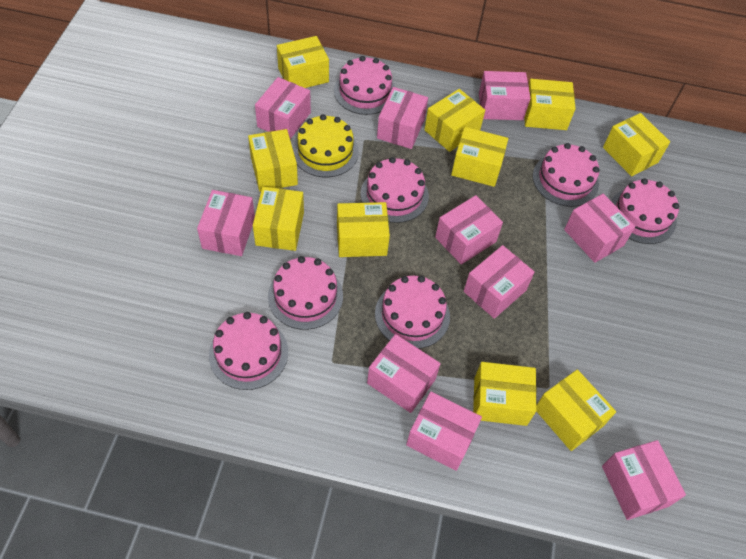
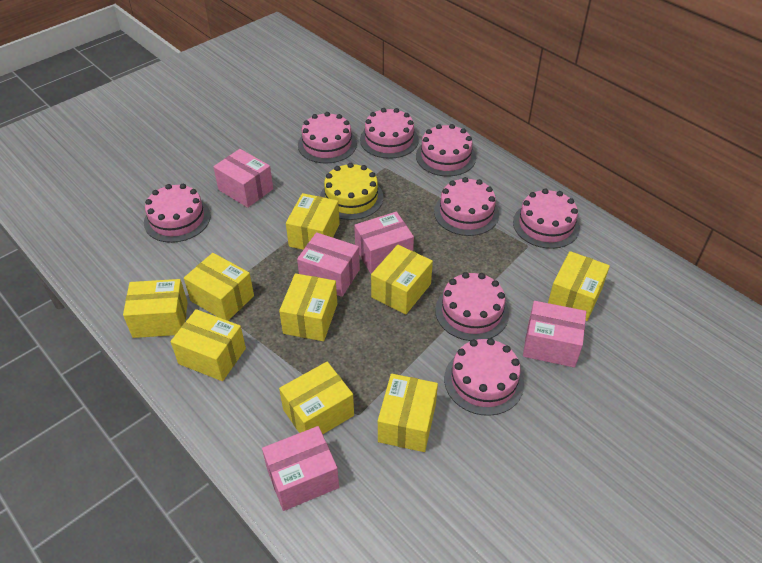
pink box: [197,190,255,256] [255,77,311,139] [367,334,441,413] [377,87,428,149] [406,392,482,471] [435,195,503,265] [464,245,535,319] [479,71,531,120] [564,194,636,263] [602,440,686,520] = 10 -> [213,149,273,208] [262,426,339,511] [297,232,360,297] [354,212,414,274] [523,301,586,368] = 5
pink cake: [209,312,288,390] [268,256,343,330] [334,56,395,115] [361,157,429,223] [375,276,450,349] [533,143,599,207] [611,178,679,244] = 7 -> [144,184,211,243] [298,112,357,164] [360,108,419,159] [416,124,476,176] [434,177,499,236] [435,272,509,341] [444,338,524,416] [513,189,580,249] = 8
yellow box: [248,129,298,192] [253,187,304,251] [277,36,329,88] [337,202,390,257] [424,89,485,152] [451,127,508,187] [473,362,537,426] [524,79,576,130] [536,369,616,451] [603,113,670,176] = 10 -> [123,279,188,338] [170,309,246,381] [184,253,254,321] [279,273,337,341] [279,362,354,434] [286,193,340,250] [371,245,433,314] [378,374,438,452] [548,251,610,321] = 9

